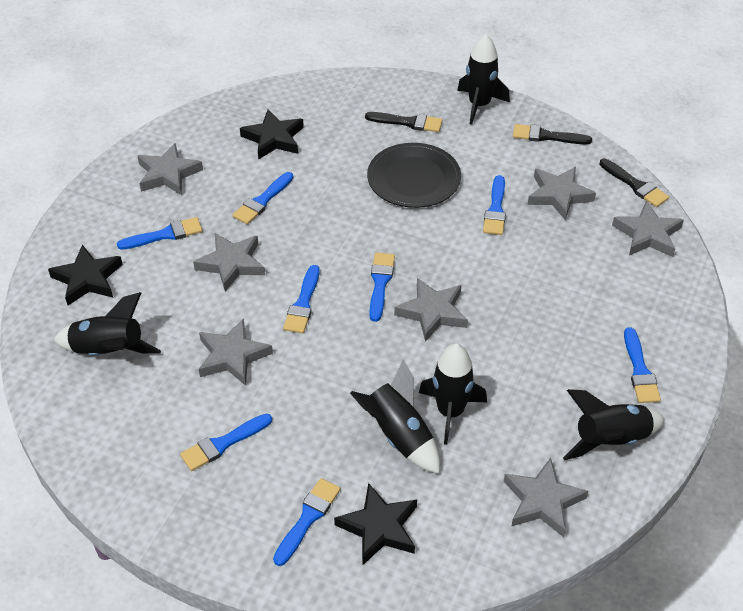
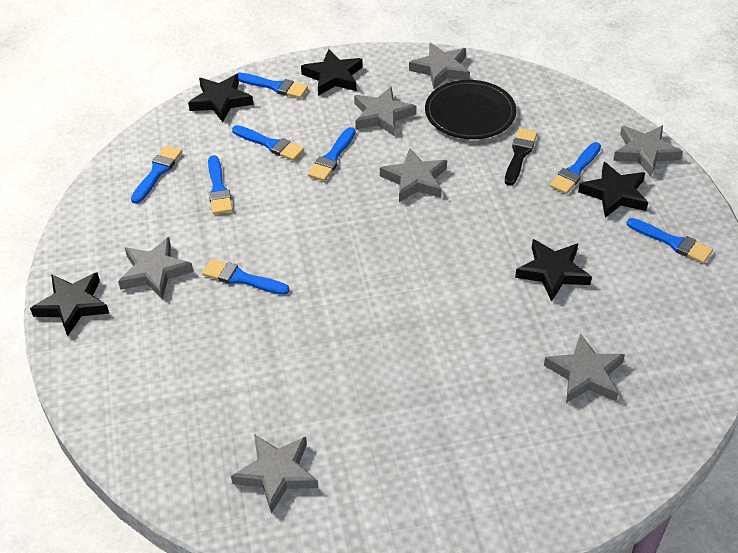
black brush: [365,112,442,132] [513,124,592,145] [600,159,669,207] = 3 -> [505,128,537,186] = 1
black rocket: [54,292,161,356] [350,359,440,474] [419,343,487,445] [457,34,510,125] [563,389,665,460] = 5 -> none = 0
black star: [48,245,123,305] [240,110,304,160] [334,483,417,566] = 3 -> [30,272,109,336] [188,74,253,122] [301,49,363,96] [515,239,592,302] [578,162,648,218] = 5

